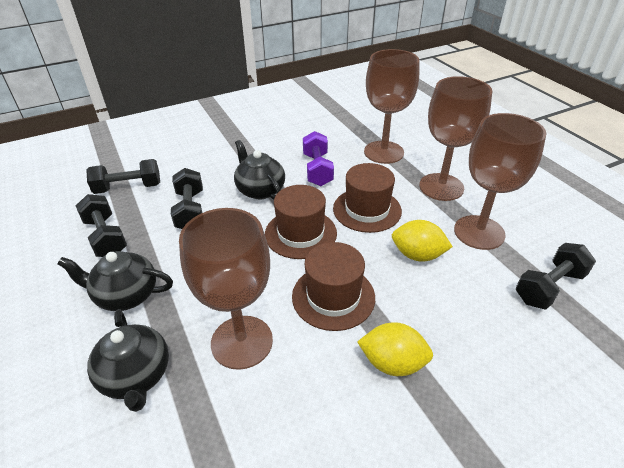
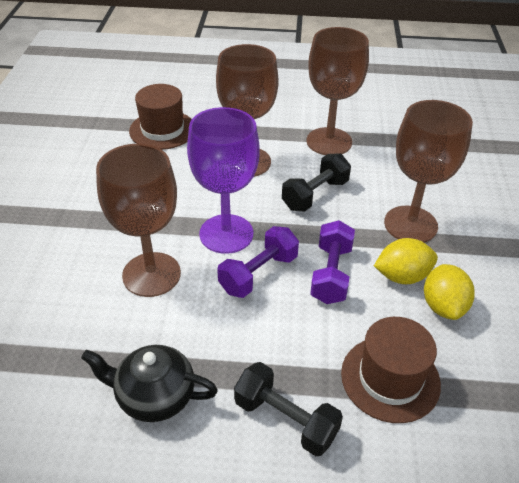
black dumbbell: [76,194,127,257] [86,159,160,194] [171,168,203,229] [516,243,596,310] = 4 -> [234,362,343,456] [282,153,351,212] = 2
black teapot: [58,251,173,311] [87,309,169,412] [234,140,285,200] = 3 -> [81,345,218,422] = 1
brown hat: [265,185,337,259] [292,242,375,331] [333,163,402,233] = 3 -> [129,84,192,150] [341,317,441,423] = 2
purple dumbbell: [303,131,334,186] = 1 -> [217,226,299,298] [310,220,355,304] = 2
purple goblet: none = 0 -> [187,107,260,254] = 1

